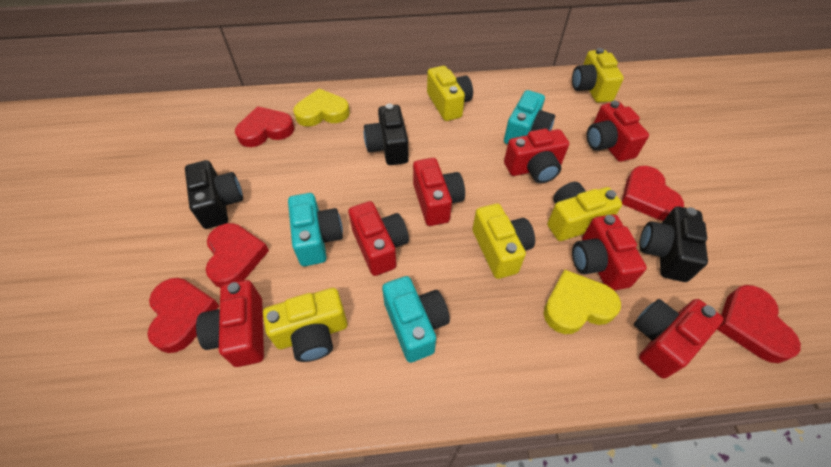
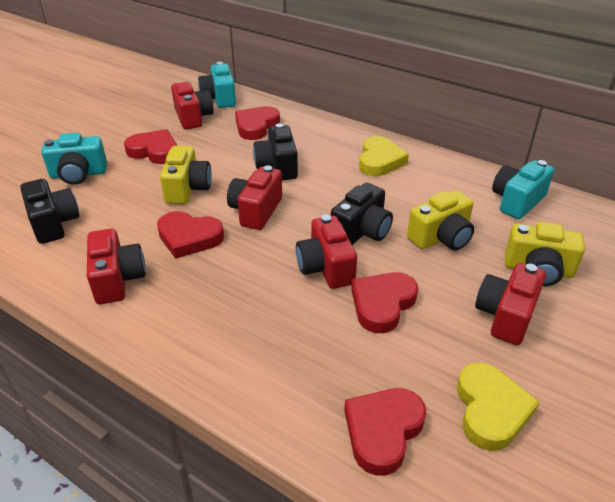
red camera: [196,280,264,367] [348,201,409,276] [413,158,465,226] [504,129,569,183] [572,214,647,290] [587,101,649,162] [634,299,723,379] = 7 -> [87,229,145,304] [171,82,214,129] [227,165,282,230] [296,215,357,289] [475,263,546,345] = 5
yellow camera: [263,288,347,362] [427,66,473,121] [472,204,535,279] [547,182,622,241] [572,48,624,103] = 5 -> [160,146,211,204] [407,190,474,251] [505,222,585,286] = 3

